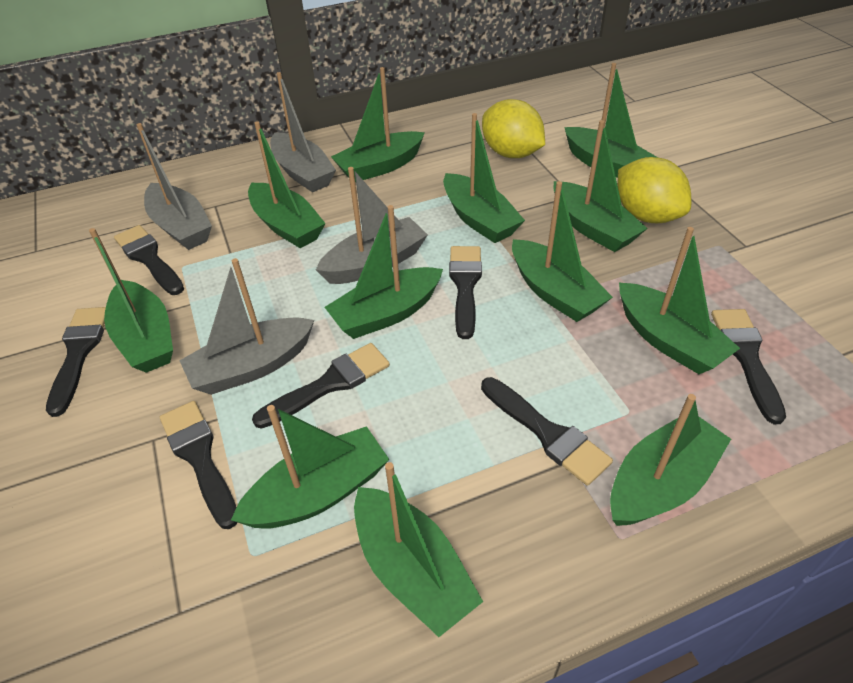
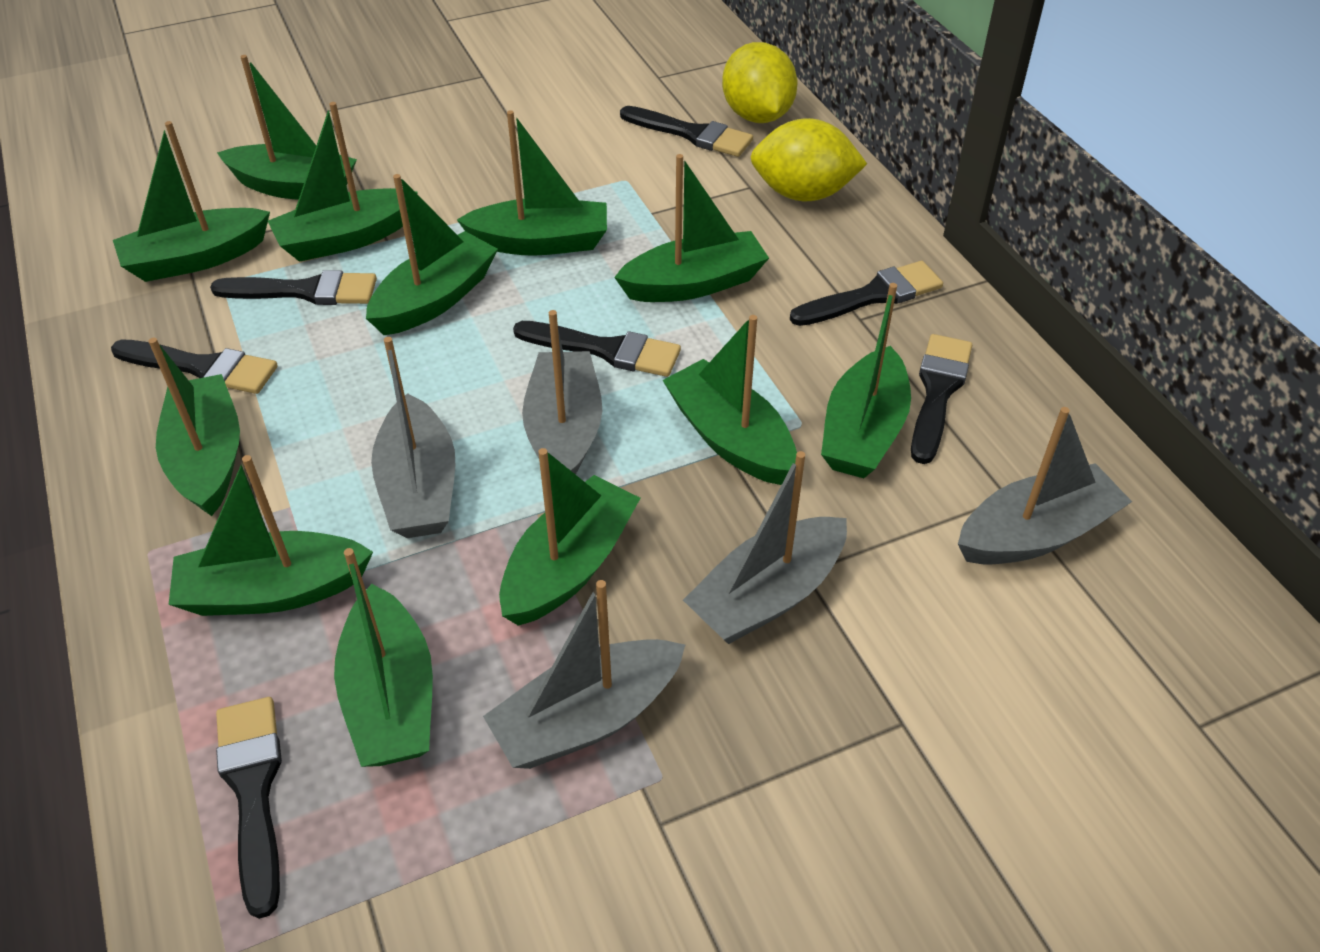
grey boat: [137,123,212,250] [179,258,314,395] [270,72,336,192] [316,167,428,284] = 4 -> [371,337,455,538] [483,580,686,769] [522,310,602,475] [683,451,847,644] [958,407,1132,565] = 5

